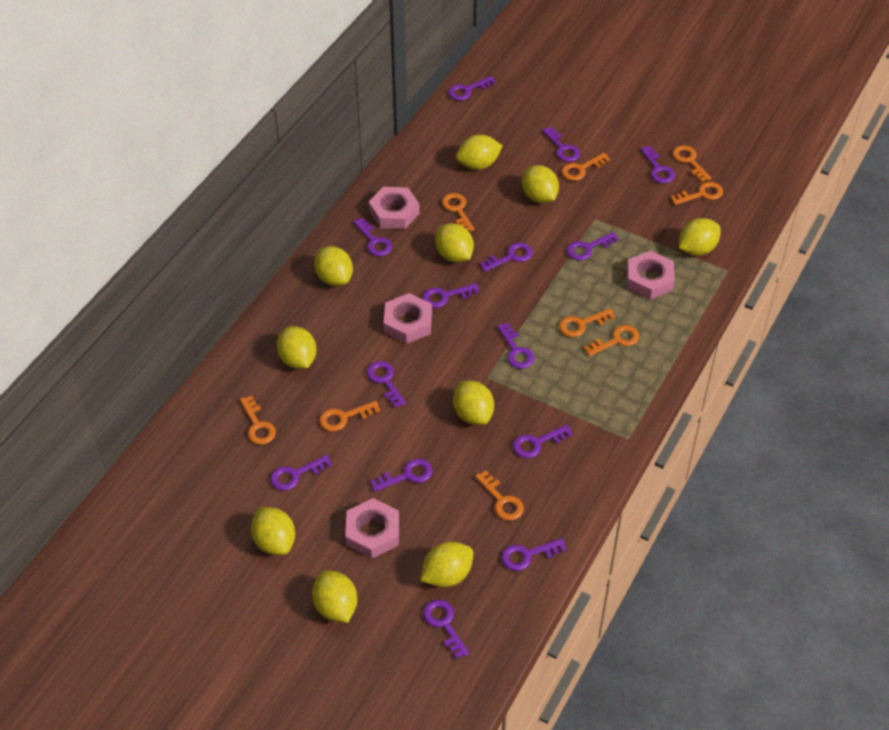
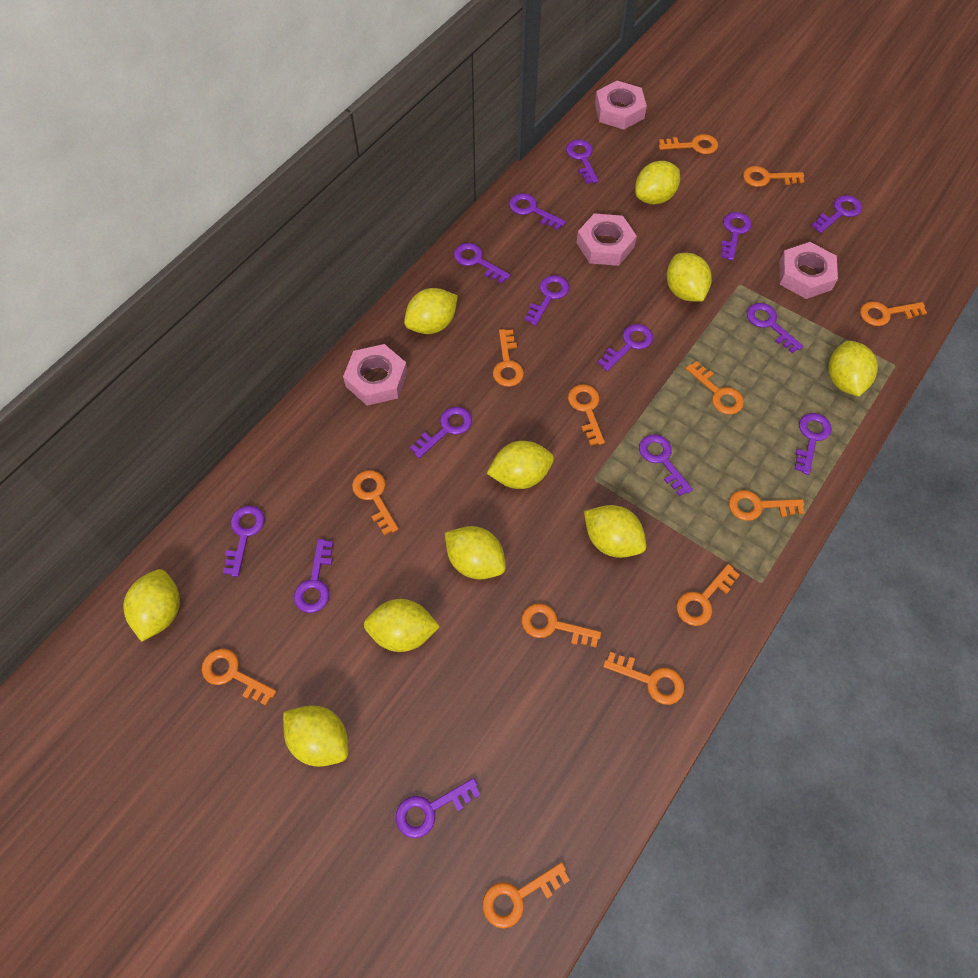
orange key: [240,396,276,445] [319,401,380,432] [442,193,475,232] [475,470,524,521] [559,309,615,337] [561,153,610,181] [584,325,639,356] [671,182,723,205] [673,145,711,182] = 9 -> [202,649,277,705] [352,470,398,535] [483,862,570,929] [493,329,524,387] [522,603,601,648] [568,384,605,446] [603,652,684,705] [659,134,718,154] [677,564,740,626] [686,361,744,415] [729,490,805,521] [743,166,804,187] [860,301,927,326] = 13

